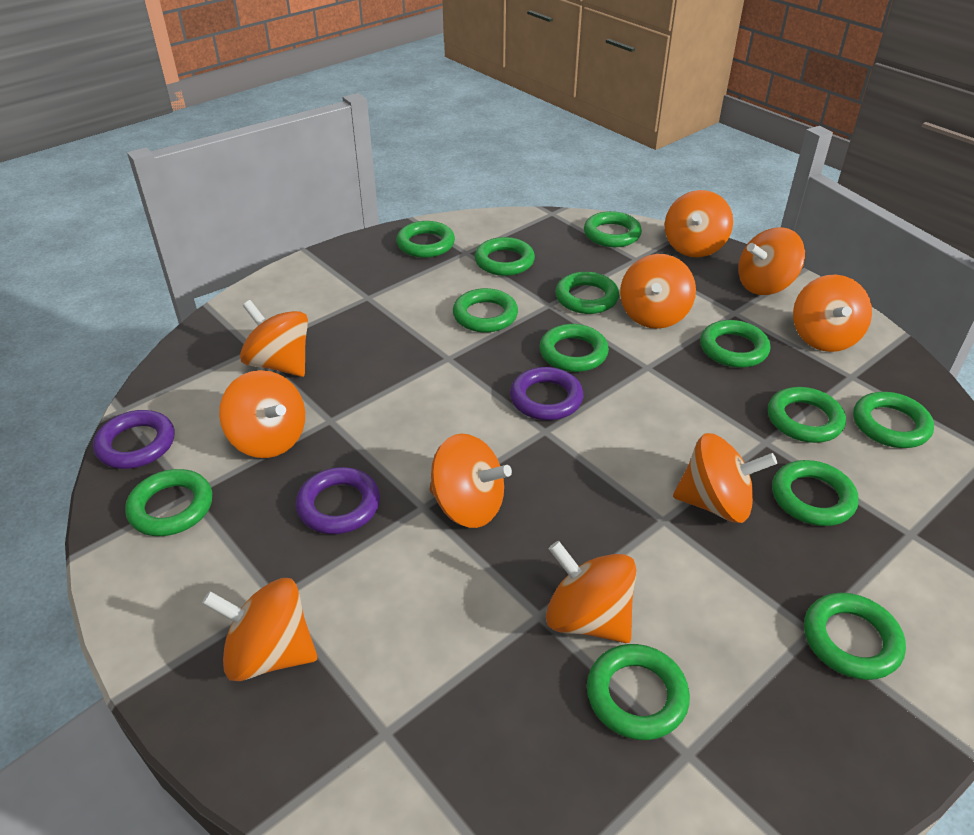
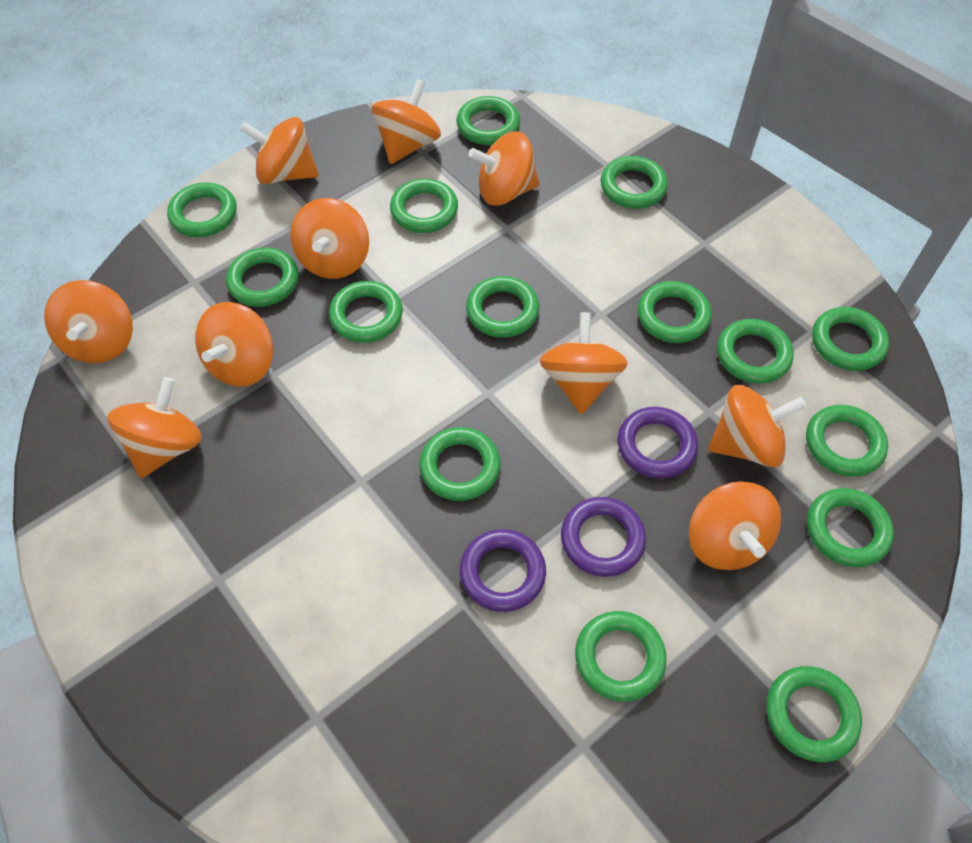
green ring: [125,469,212,536] [396,221,455,258] [453,288,518,333] [475,237,535,276] [539,324,609,372] [555,272,619,314] [584,211,642,247] [587,644,690,740] [700,320,770,368] [768,387,846,443] [772,460,859,526] [804,593,906,680] [853,392,934,448] = 13 -> [167,183,237,237] [226,248,299,307] [329,281,403,343] [390,179,458,233] [419,427,501,501] [456,96,520,145] [466,276,539,338] [575,611,667,701] [601,156,668,209] [638,281,712,343] [717,319,793,384] [766,666,862,762] [806,405,888,477] [807,488,894,567] [812,307,889,371] = 15

